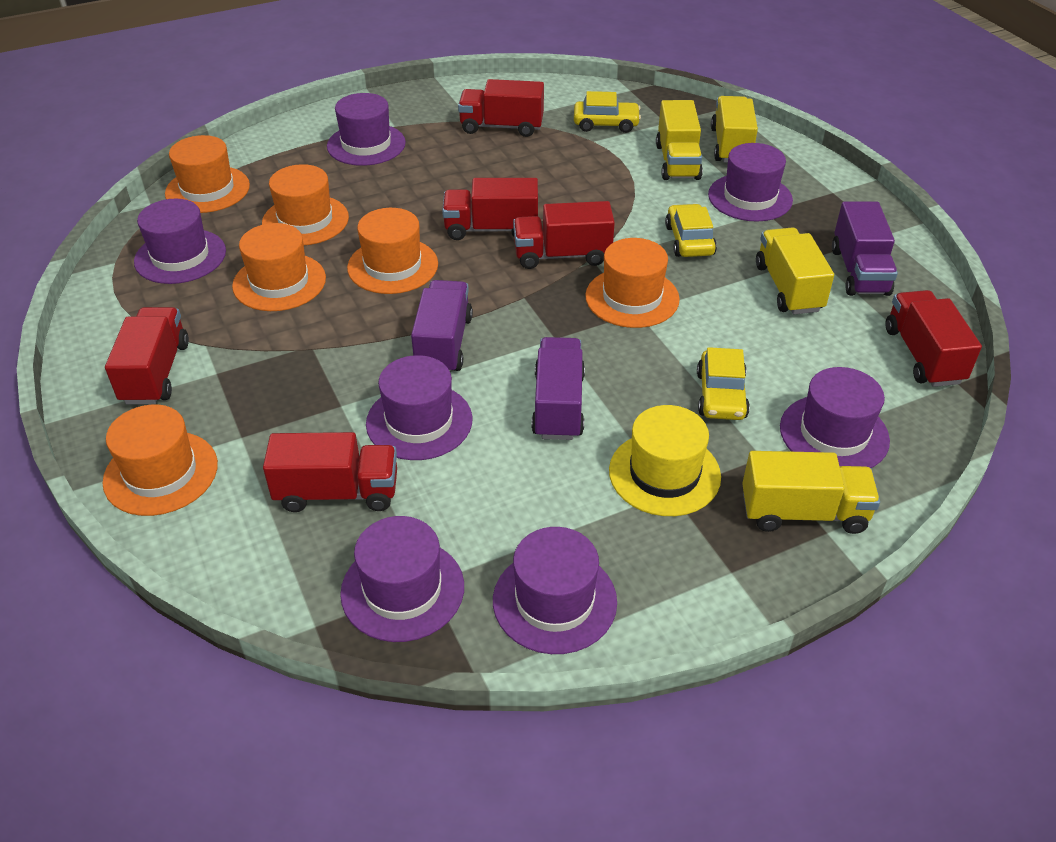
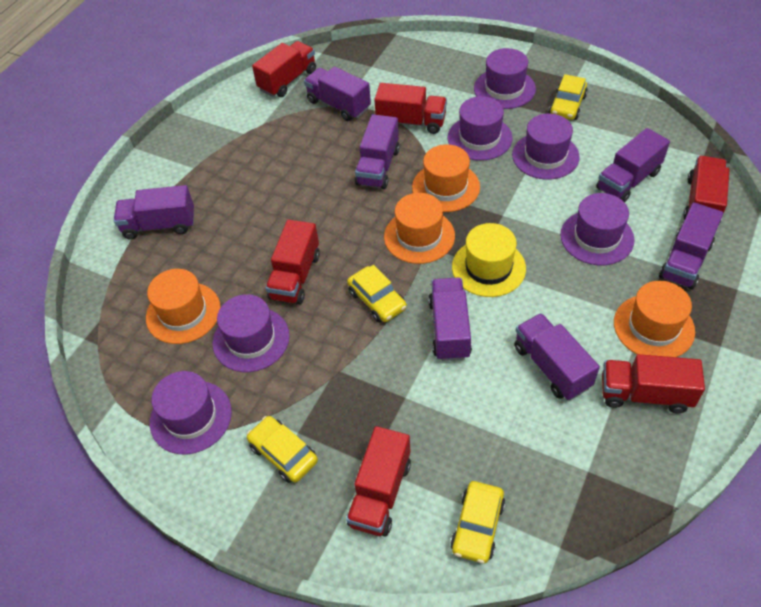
orange hat: [103,405,218,516] [165,135,250,213] [232,223,326,311] [262,164,349,245] [347,208,438,294] [585,238,680,328] = 6 -> [146,269,221,344] [384,193,455,264] [412,144,480,212] [614,281,695,357] = 4
purple hat: [134,199,226,284] [327,93,406,166] [340,516,464,642] [366,355,472,460] [493,527,617,654] [708,143,793,222] [780,367,890,468] = 7 -> [150,371,232,454] [213,294,289,372] [447,96,513,161] [474,48,536,109] [512,114,580,180] [560,193,634,265] = 6
purple truck: [411,280,473,373] [531,337,585,440] [832,201,898,296] = 3 -> [114,185,194,240] [304,66,371,121] [355,114,400,189] [428,278,472,361] [514,313,600,400] [596,128,670,203] [659,202,723,290] = 7
yellow car: [574,91,641,133] [665,204,717,257] [697,347,750,420] = 3 -> [247,416,318,483] [347,265,407,323] [450,481,505,563] [549,74,588,120] = 4
yellow truck: [656,100,703,180] [711,96,758,163] [742,451,880,534] [756,227,834,314] = 4 -> none = 0

